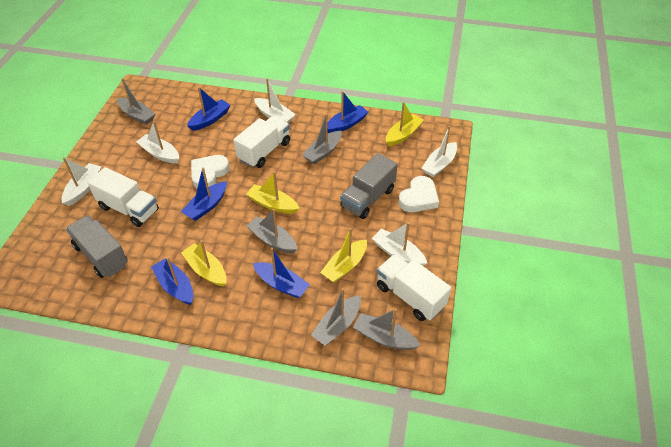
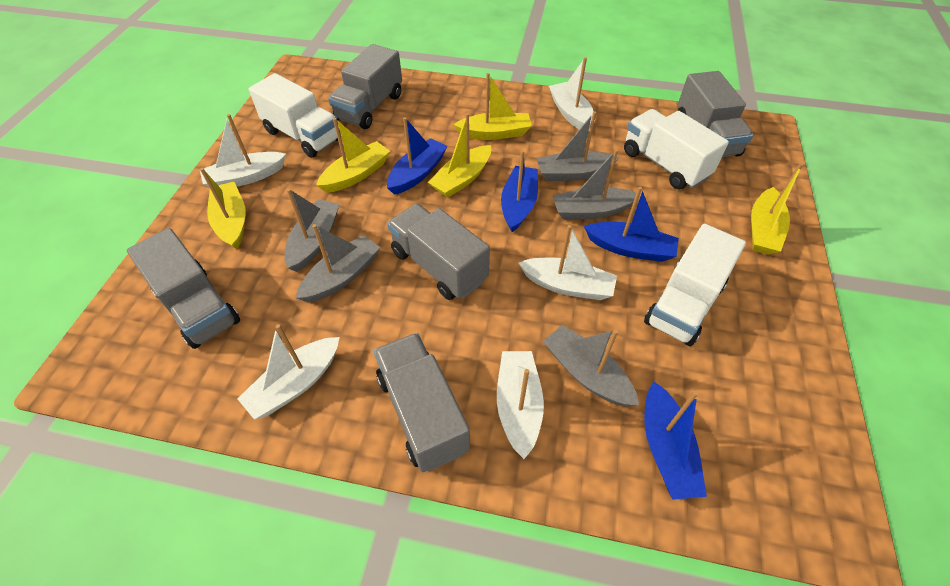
blue boat: [151,257,193,305] [181,167,227,221] [187,87,230,131] [253,248,310,298] [327,91,368,133] = 5 -> [387,117,448,195] [501,150,538,232] [584,187,679,262] [644,382,707,500] = 4
grey truck: [66,215,128,278] [340,153,398,219] = 2 -> [127,228,240,349] [328,44,402,129] [374,333,470,472] [387,204,490,300] [677,71,753,157] = 5
white heart: [191,155,230,188] [399,176,439,212] = 2 -> none = 0
yellow boat: [181,240,226,287] [246,171,300,214] [320,228,367,283] [386,102,424,146] = 4 -> [200,168,246,249] [316,118,390,193] [428,113,491,198] [453,73,532,140] [751,163,803,255] = 5

